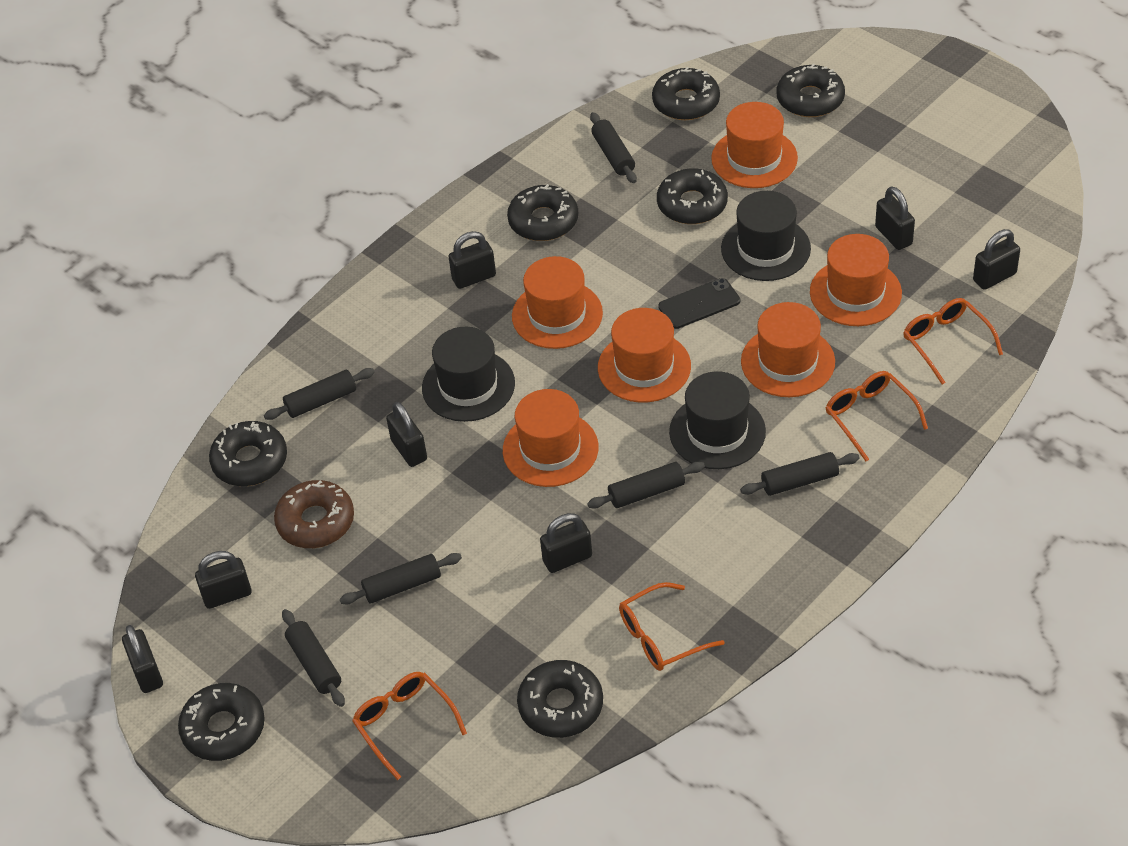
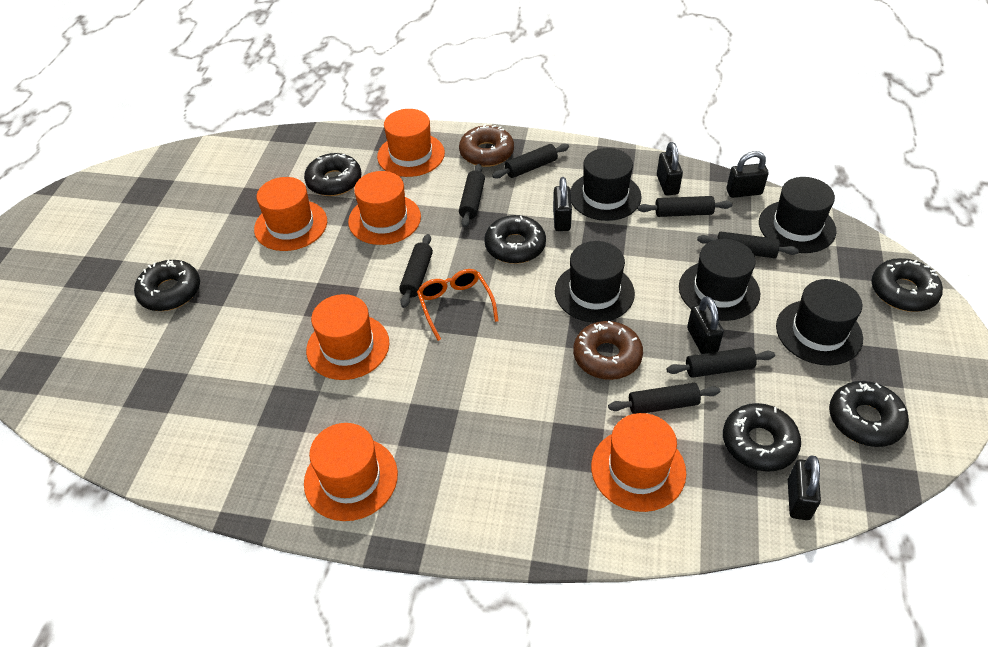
black donut: [178,683,265,761] [209,421,287,486] [507,184,578,241] [517,660,603,738] [652,67,720,120] [657,168,728,224] [776,64,845,117] = 7 -> [134,260,200,311] [304,153,361,196] [484,215,546,264] [723,403,801,472] [829,381,909,447] [871,258,943,312] = 6
black hat: [422,327,515,422] [669,371,766,469] [721,191,811,281] = 3 -> [555,241,635,323] [570,148,642,221] [679,239,760,321] [759,177,837,253] [776,279,863,366] = 5
black padlock: [122,625,163,693] [195,551,252,609] [386,402,427,467] [448,231,496,289] [540,513,592,573] [875,187,915,250] [973,229,1020,290] = 7 -> [553,177,572,231] [657,142,683,196] [687,296,724,354] [727,151,769,198] [788,455,821,520] = 5
black phone: [658,278,740,329] = 1 -> none = 0
black rolling pin: [264,368,375,420] [282,609,345,707] [340,553,462,605] [587,462,705,509] [590,112,637,183] [740,452,860,496] = 6 -> [399,234,433,308] [459,164,485,228] [492,144,569,179] [608,383,720,414] [638,196,733,217] [666,347,775,378] [697,232,799,258] = 7
brown donut: [274,480,354,548] = 1 -> [459,124,514,167] [573,321,643,380] = 2
orange glasses: [352,672,467,780] [619,582,725,671] [826,371,928,462] [903,298,1003,385] = 4 -> [417,269,499,341] = 1

